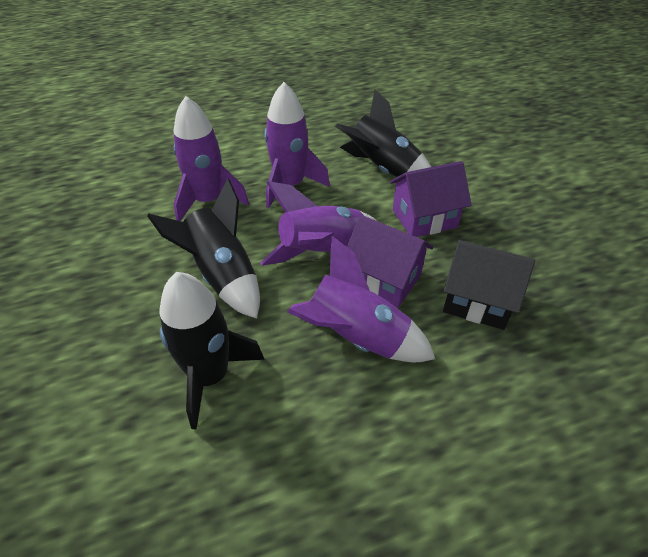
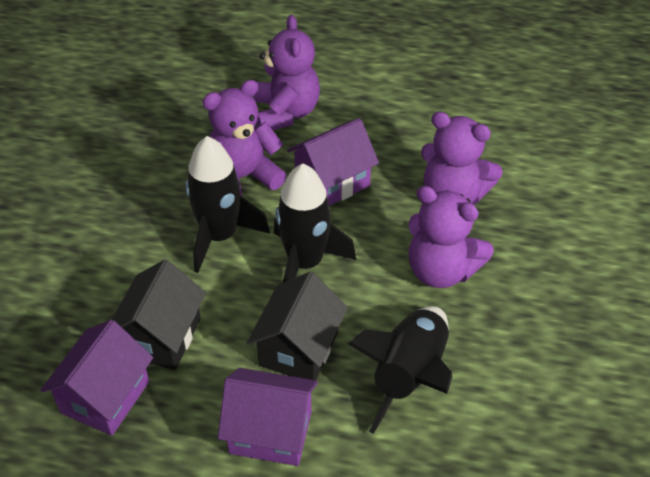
black house: [443,240,535,330] = 1 -> [112,259,206,370] [247,272,348,380] = 2
purple house: [347,215,433,308] [390,161,472,237] = 2 -> [40,320,153,436] [218,368,318,466] [287,118,379,206] = 3
purple rocket: [173,96,249,221] [260,181,377,266] [264,82,330,208] [287,235,435,362] = 4 -> none = 0
purple teddy bear: none = 0 -> [203,80,286,197] [253,15,320,130] [409,186,494,288] [421,112,503,204] = 4

